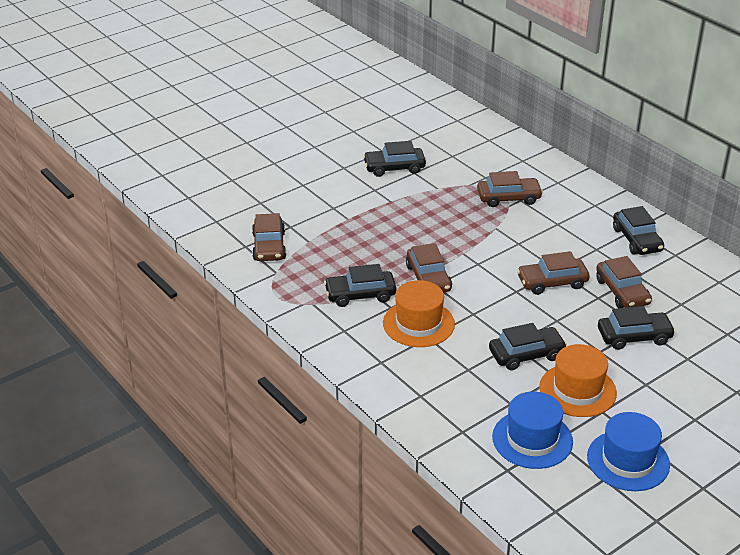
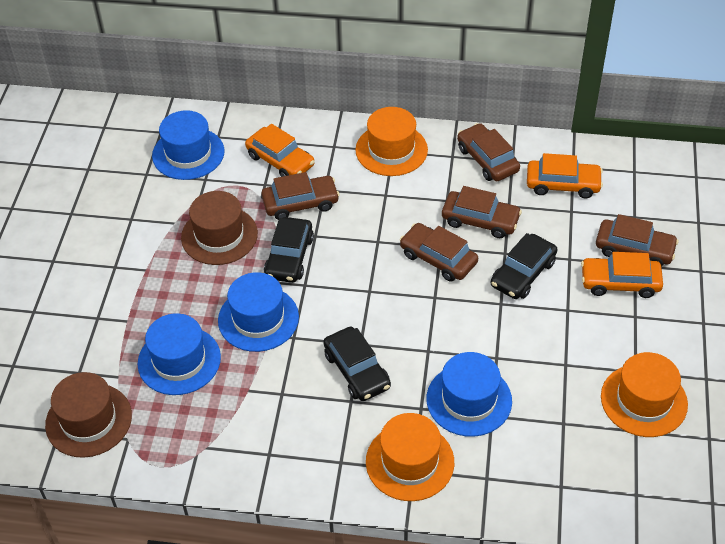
black car: [324,264,396,307] [363,141,426,177] [489,323,567,370] [598,306,676,350] [613,206,664,255] = 5 -> [264,217,314,283] [323,327,391,401] [491,233,558,299] = 3
blue hat: [492,392,573,469] [587,412,670,491] = 2 -> [138,313,221,395] [152,110,224,180] [218,272,299,352] [427,352,512,437] = 4
brown hat: none = 0 -> [45,372,132,458] [181,191,258,265] = 2
orange car: none = 0 -> [245,124,315,177] [527,153,603,198] [581,252,663,298] = 3
orange hat: [383,280,455,347] [539,344,617,417] = 2 -> [355,107,428,176] [366,413,454,501] [601,352,688,437] = 3

